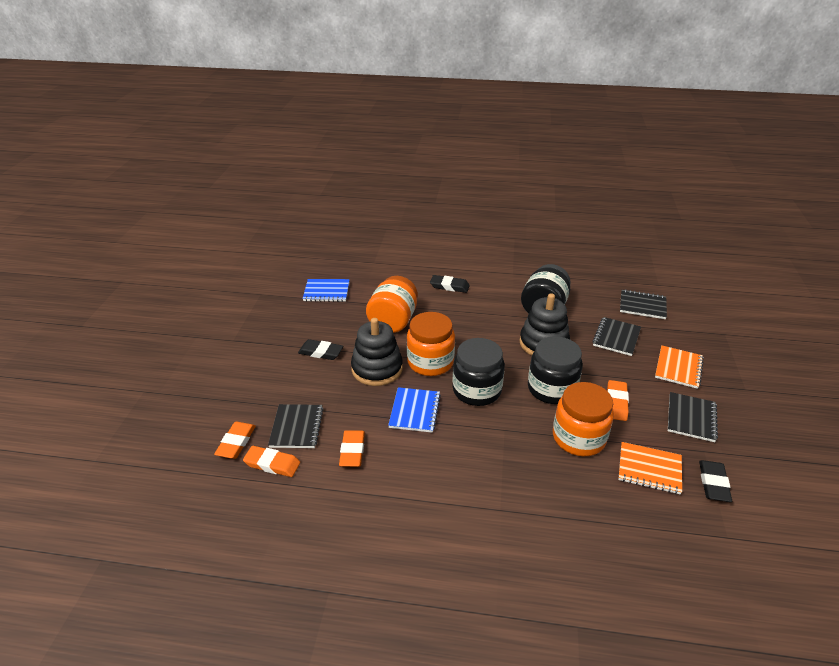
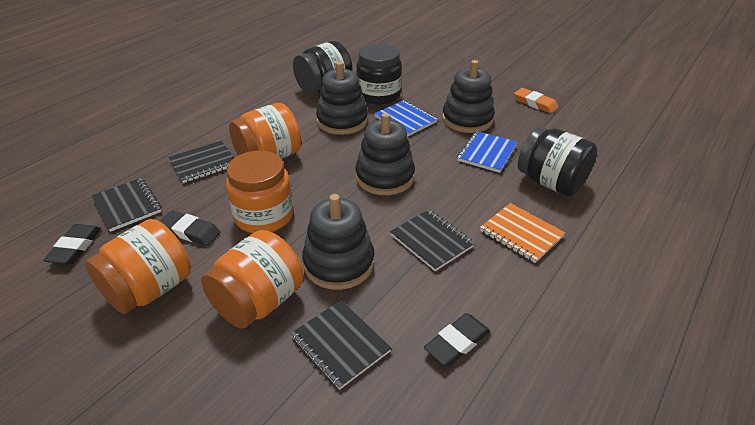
black stacking toy: [351,318,403,386] [519,293,570,356] = 2 -> [302,194,374,290] [316,62,368,135] [355,113,415,195] [442,60,495,133] = 4
orange eraser: [214,422,256,459] [243,446,300,477] [339,430,365,467] [607,380,629,421] = 4 -> [514,88,559,114] = 1
orange jar: [366,276,418,333] [407,312,455,376] [553,382,614,456] = 3 -> [85,219,191,314] [201,230,304,329] [226,151,294,233] [229,103,301,159] = 4
orange notebook: [618,442,682,494] [655,345,704,389] = 2 -> [480,203,565,263] = 1

